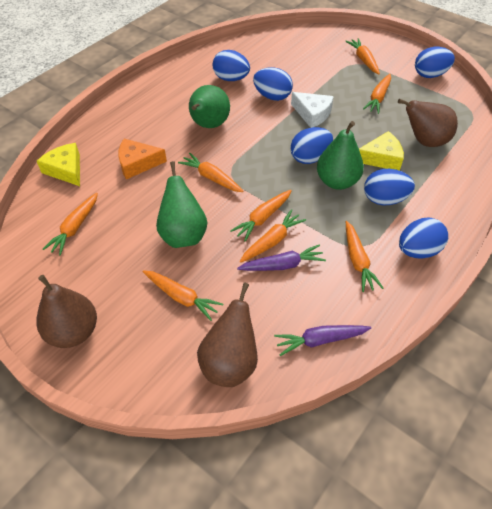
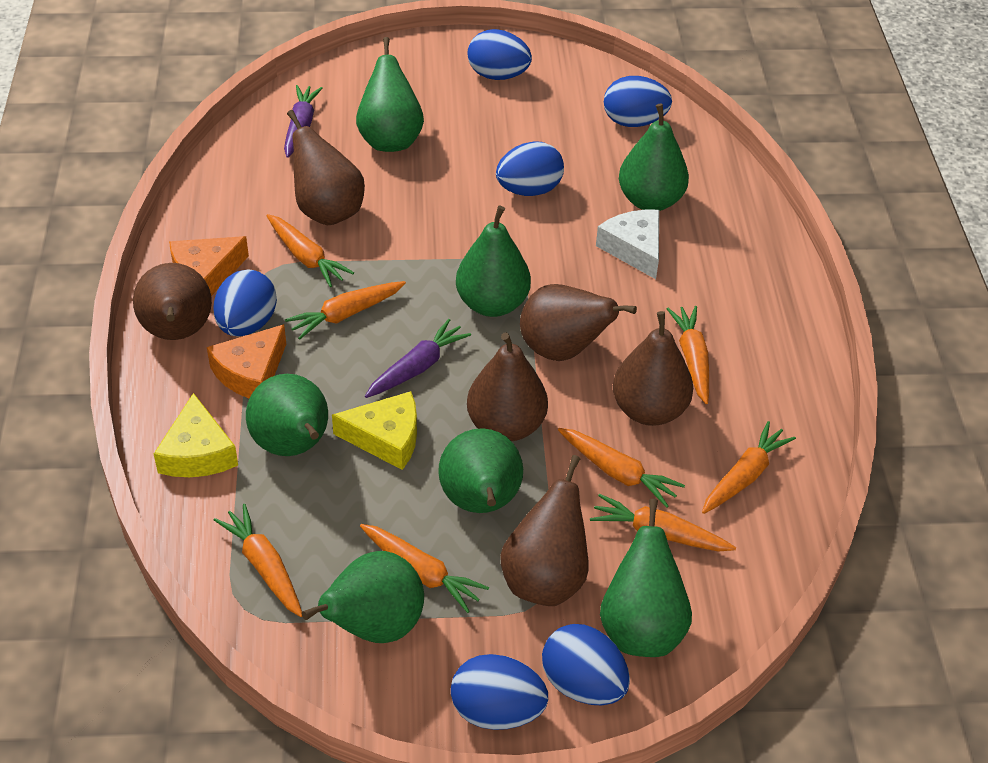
brown pear: [36,275,97,348] [197,283,258,387] [398,99,458,147] = 3 -> [133,263,212,340] [287,110,365,225] [467,332,548,441] [500,455,589,606] [520,284,637,361] [613,311,693,426] = 6
green pear: [156,161,207,248] [189,85,230,128] [317,121,364,190] = 3 -> [246,374,328,456] [301,551,424,643] [356,37,424,152] [438,428,523,513] [456,206,531,317] [600,499,692,657] [619,104,689,211] = 7
orange cheese: [118,139,167,179] = 1 -> [169,236,249,296] [207,324,286,399] = 2

